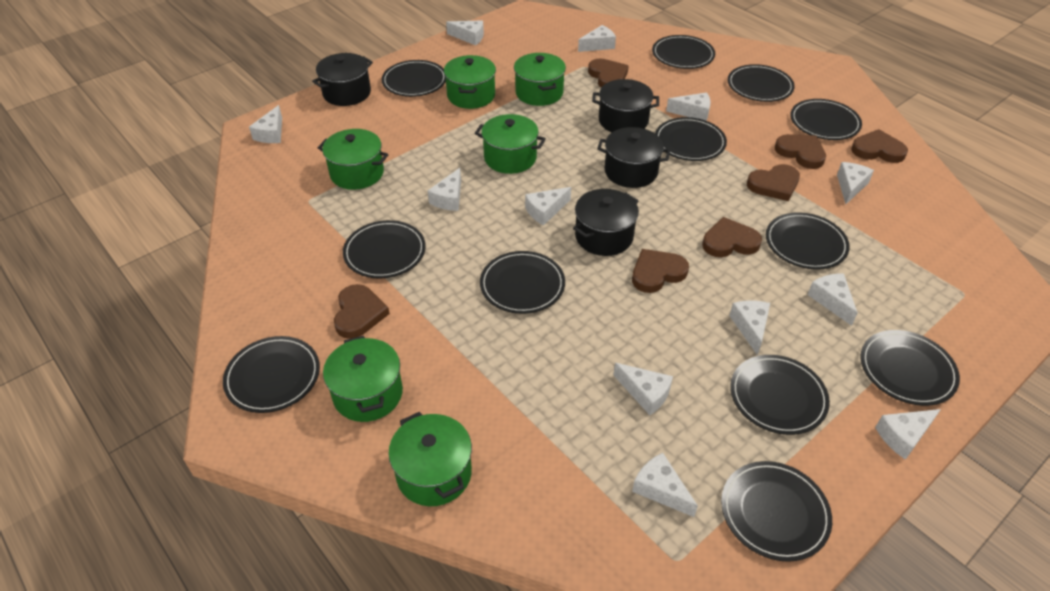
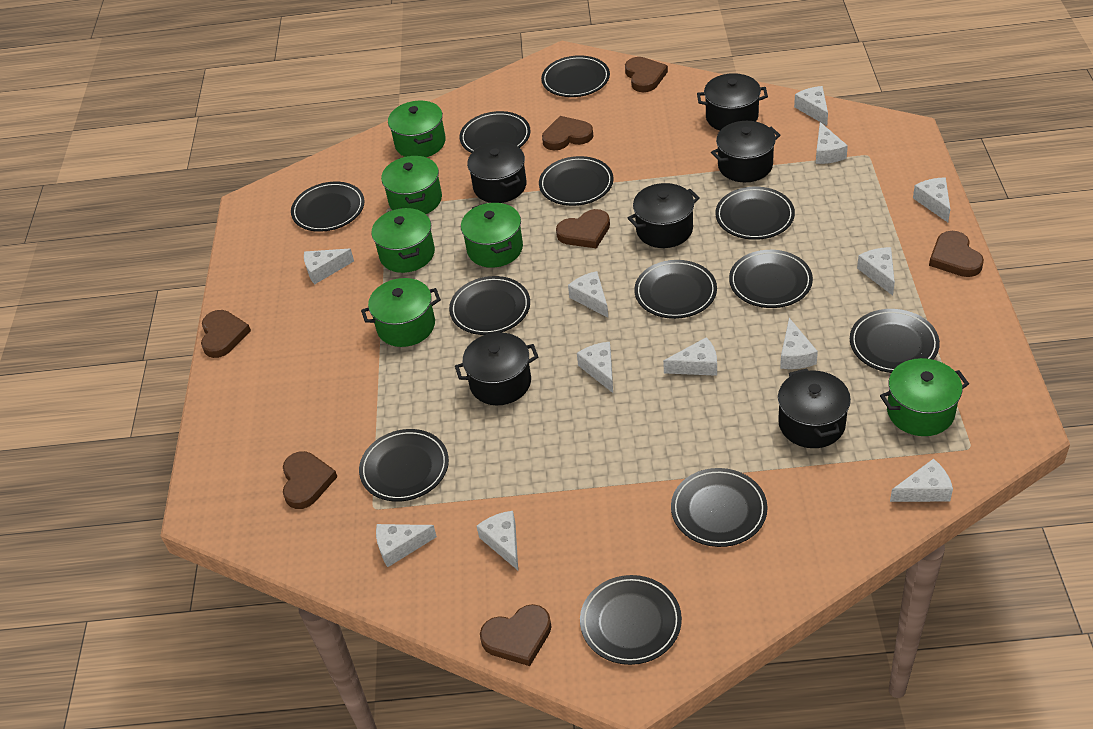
black pot: [312,53,373,106] [573,189,639,256] [592,79,659,132] [597,127,671,188] = 4 -> [455,332,538,405] [467,142,527,203] [628,183,700,248] [697,73,768,131] [711,121,780,182] [778,368,851,448] = 6

